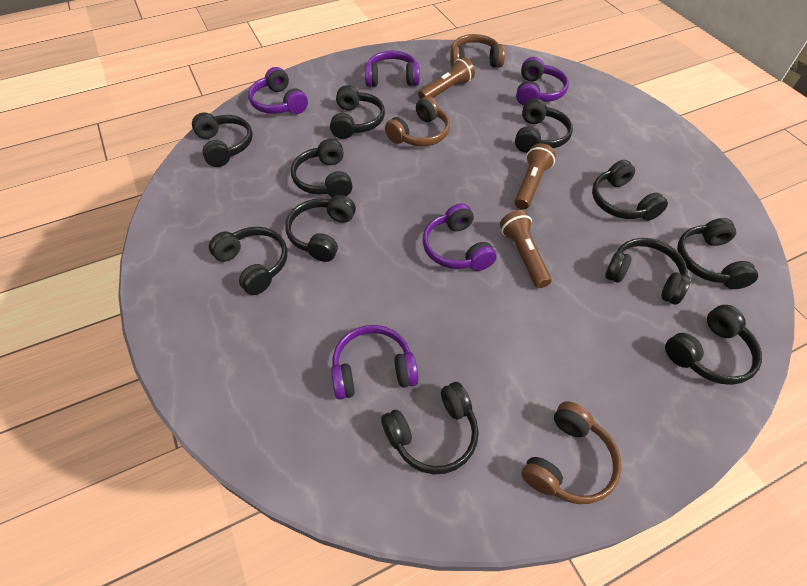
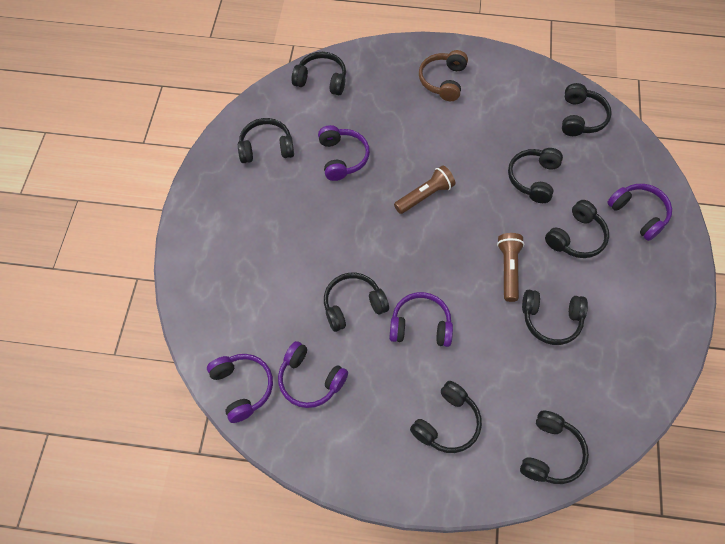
black headphones: [192,112,253,167] [209,227,288,295] [285,195,356,262] [291,139,353,197] [330,85,385,139] [381,382,479,475] [515,98,573,153] [592,160,668,221] [605,238,690,304] [665,305,762,385] [677,218,758,289] = 11 -> [238,118,294,163] [292,52,346,95] [324,273,389,332] [410,381,482,453] [508,148,563,203] [520,411,589,484] [522,290,588,345] [545,200,609,258] [562,83,612,136] = 9
brown flashlight: [418,57,475,100] [500,210,552,288] [514,143,556,209] = 3 -> [394,165,455,214] [497,233,524,302] = 2
brown headphones: [385,96,450,146] [450,34,505,68] [521,401,622,504] = 3 -> [419,50,468,101] = 1

